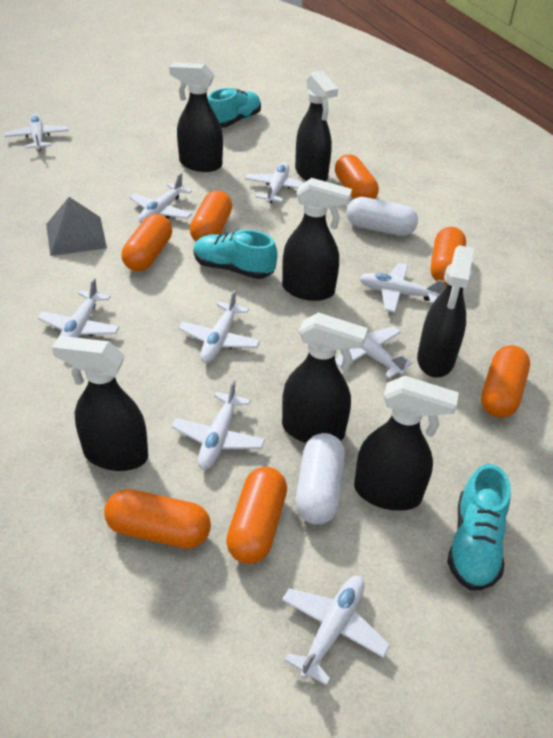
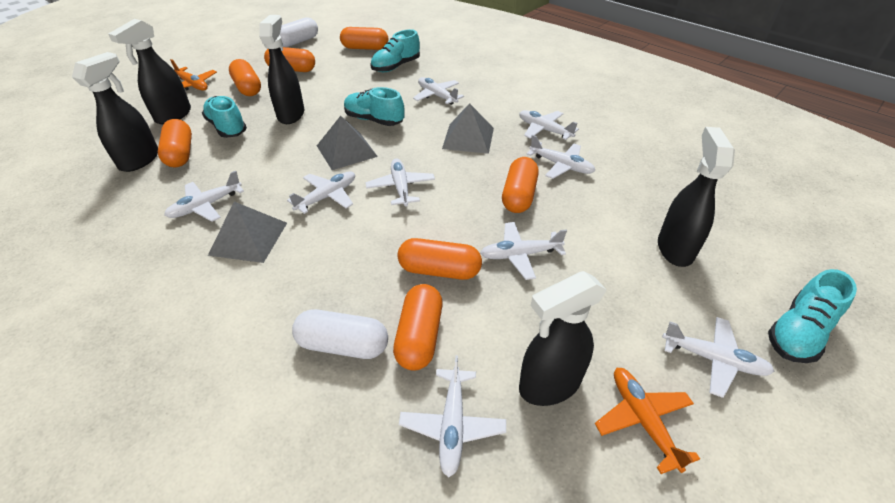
black spray bottle: [52,336,148,471] [169,63,223,172] [282,178,352,301] [282,312,368,443] [295,71,338,181] [354,376,459,511] [417,245,474,378] = 7 -> [72,52,158,172] [108,19,191,124] [259,15,304,124] [519,271,607,406] [658,127,735,267] = 5
grey pyramid: [46,197,107,256] = 1 -> [208,202,287,263] [317,116,378,170] [442,103,494,154] = 3
orange plane: none = 0 -> [170,59,217,91] [595,368,700,474] = 2
turquoise shoe: [194,230,278,279] [208,88,261,128] [447,464,511,590] = 3 -> [202,96,247,138] [344,87,404,126] [370,29,420,72] [768,269,857,363] = 4

